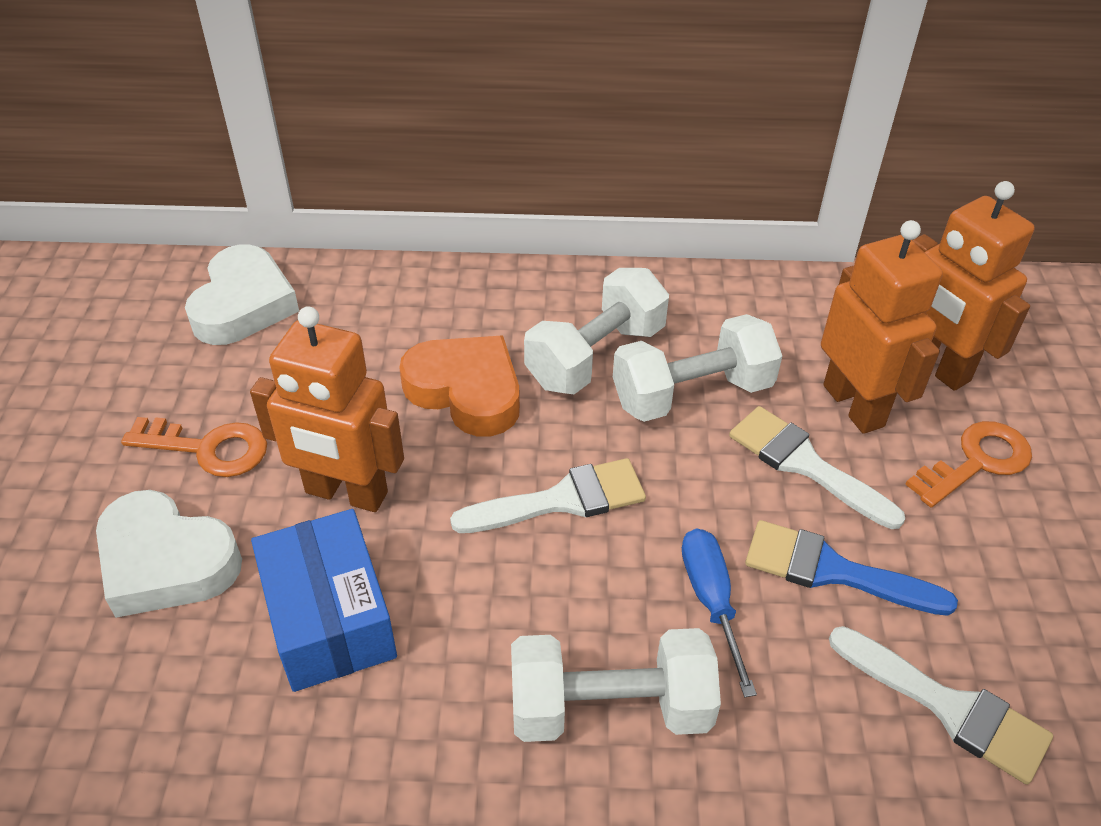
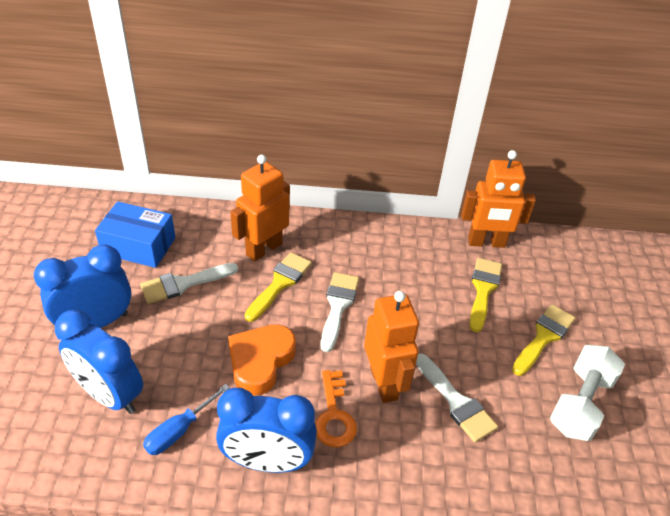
blue brush: [745,520,958,616] = 1 -> none = 0
blue clock: none = 0 -> [34,244,131,328] [55,310,143,414] [216,388,317,473] = 3
orange key: [121,417,267,477] [905,421,1032,508] = 2 -> [315,370,357,447] = 1
white dumbbell: [511,628,721,742] [524,268,669,394] [613,314,782,422] = 3 -> [550,345,625,441] = 1
white heart: [96,490,242,618] [185,244,299,345] = 2 -> none = 0
yellow brush: none = 0 -> [245,252,312,322] [470,258,502,332] [512,304,575,376] = 3

